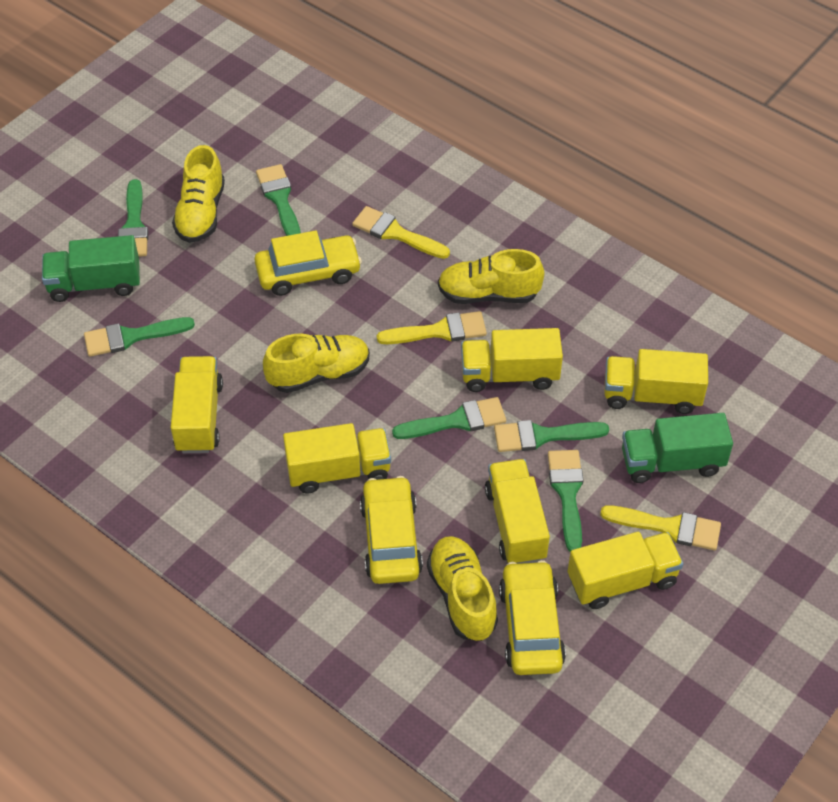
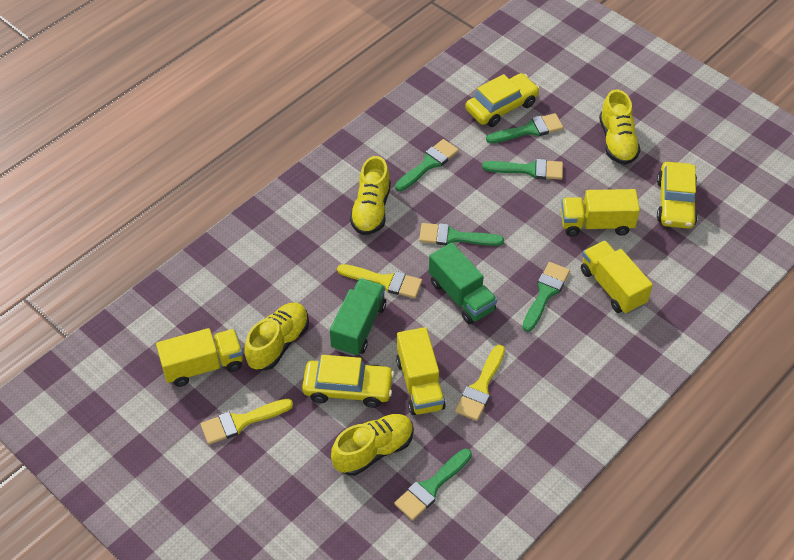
yellow truck: [171,356,223,453] [283,423,391,494] [461,328,563,392] [485,459,550,564] [568,532,683,609] [605,349,708,414] = 6 -> [156,328,243,387] [396,327,446,415] [561,189,640,236] [581,240,653,314] = 4

